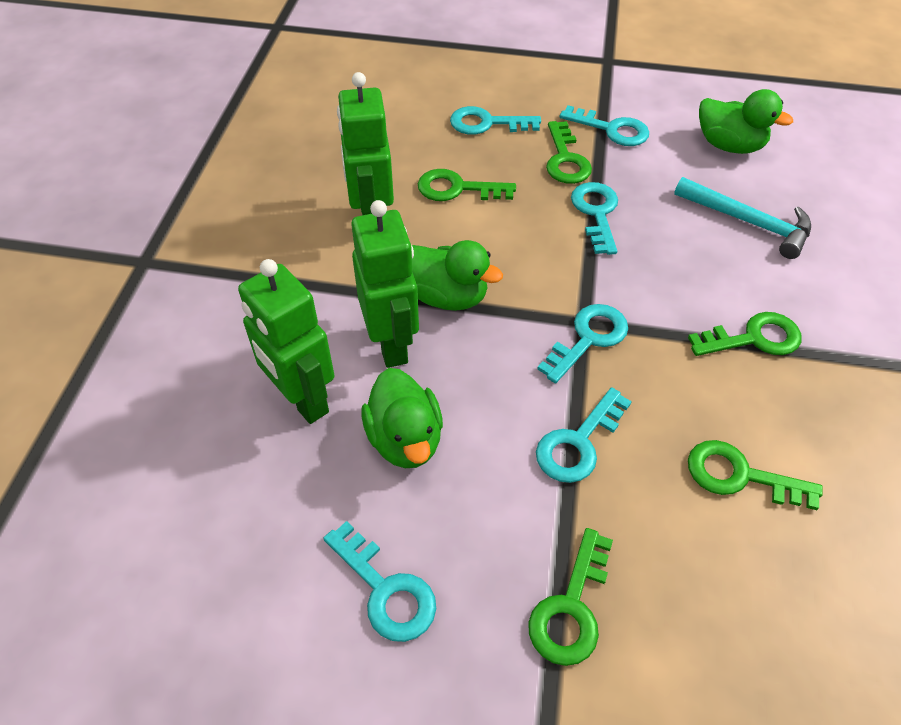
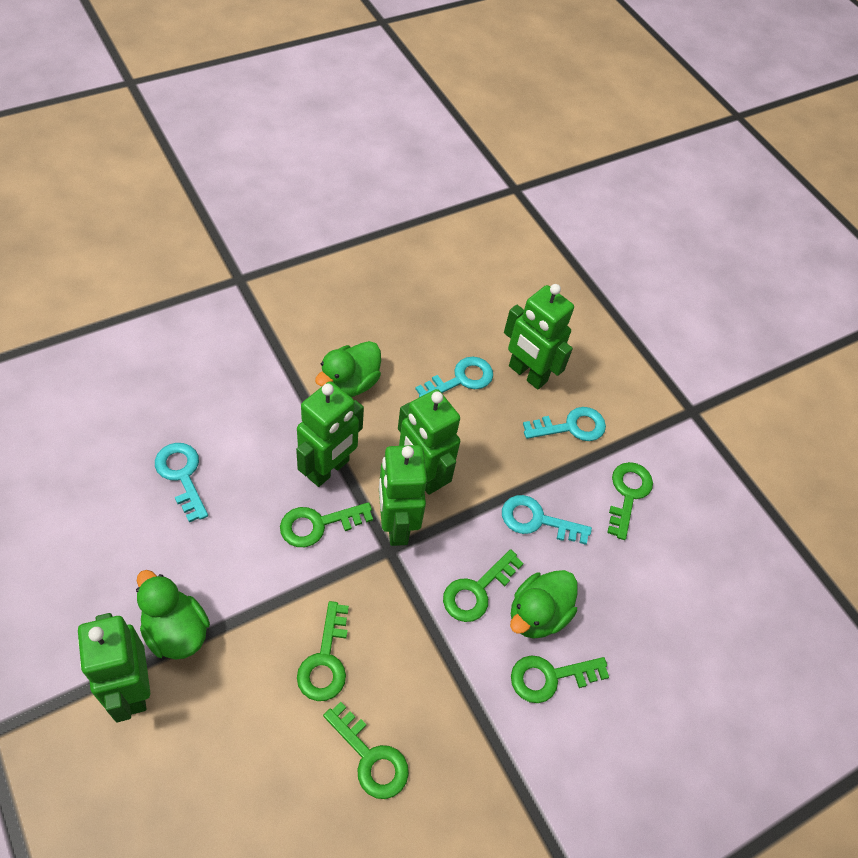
green key: [418,169,516,201] [528,528,613,666] [546,121,592,184] [688,312,801,356] [688,440,823,510] = 5 -> [280,502,373,547] [297,601,349,701] [323,702,409,799] [443,549,524,622] [511,655,609,703] [607,462,653,540] = 6
green robot: [238,259,334,424] [337,72,394,215] [351,200,419,368] = 3 -> [78,613,150,722] [296,381,364,487] [379,445,427,546] [398,389,460,495] [504,284,574,390] = 5
turquoise hammer: [674,177,811,259] = 1 -> none = 0
turquoise key: [323,521,436,642] [450,106,541,135] [536,387,632,483] [537,304,628,383] [560,105,649,146] [571,182,618,255] = 6 -> [155,443,208,522] [415,357,493,397] [502,495,592,545] [523,407,606,441] = 4

